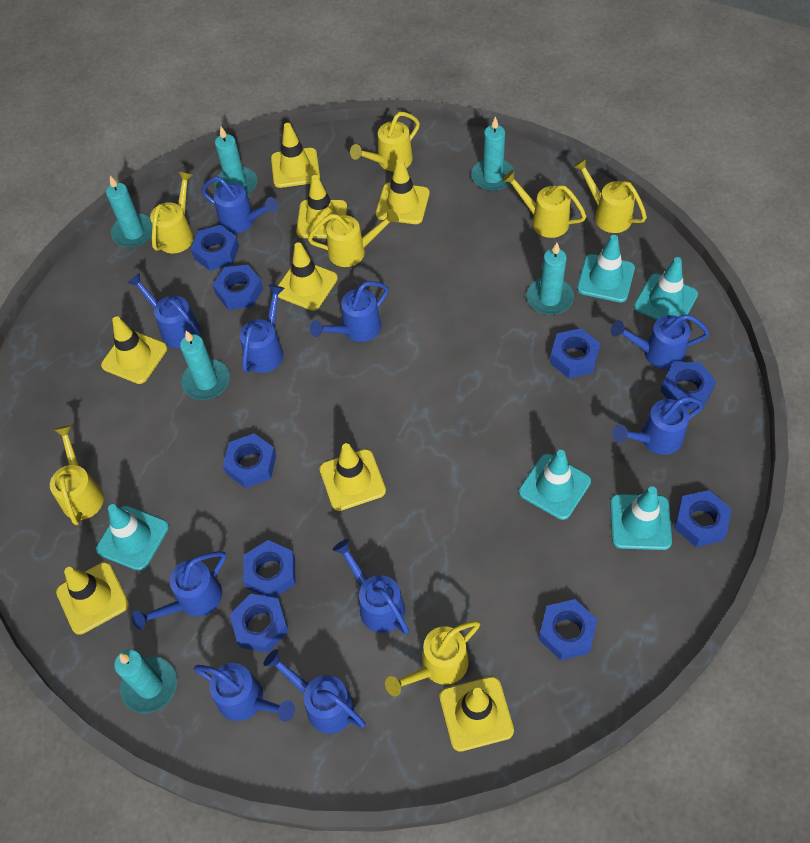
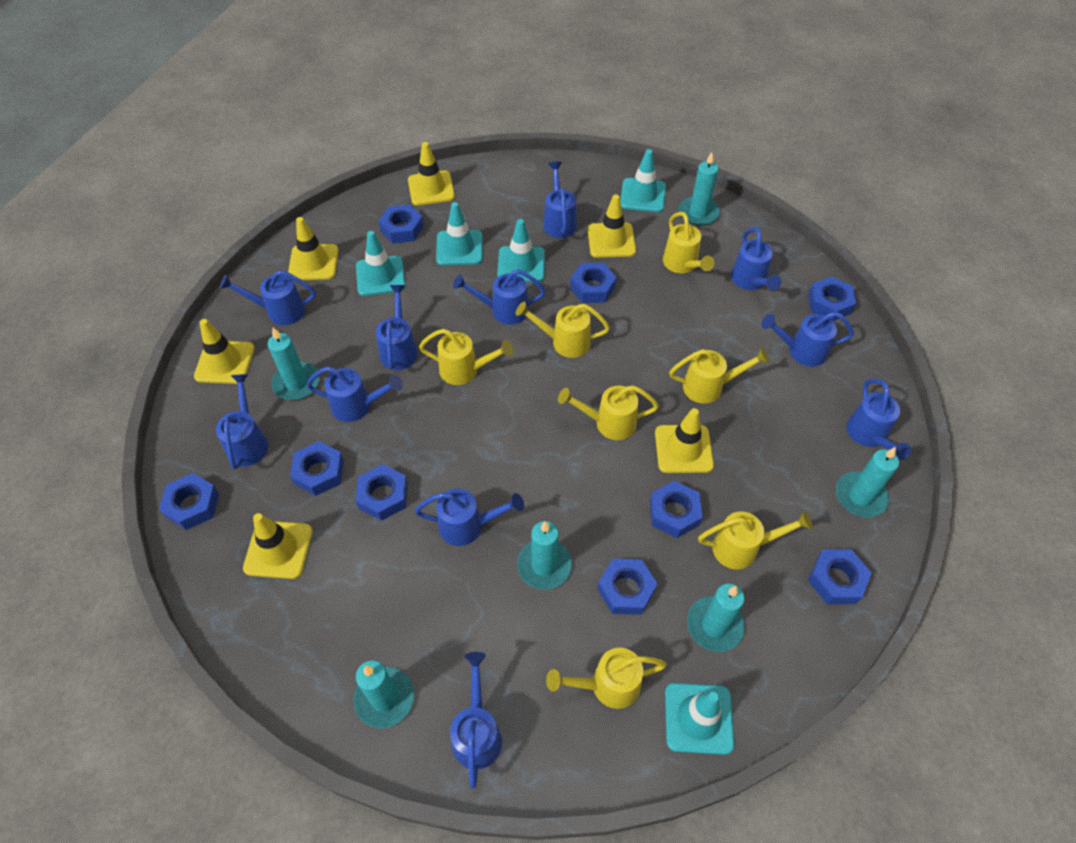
blue watering can: [127,273,201,348] [132,551,226,630] [194,663,295,722] [201,176,278,233] [240,285,285,373] [264,649,366,733] [310,281,388,342] [333,539,409,634] [611,314,710,370] [613,396,704,455] = 10 -> [216,374,268,469] [220,270,316,325] [307,366,403,422] [376,285,418,370] [414,489,524,546] [450,652,502,789] [453,269,546,325] [543,162,577,238] [731,227,782,290] [761,312,854,367] [846,379,911,460] = 11
yellow traffic cone: [56,562,129,635] [101,316,167,384] [271,123,320,188] [278,242,338,311] [296,175,347,238] [320,443,386,511] [376,159,430,224] [440,677,514,752] = 8 -> [194,319,255,384] [243,513,313,579] [288,217,339,280] [408,142,455,206] [588,194,636,258] [655,408,714,473] = 6

